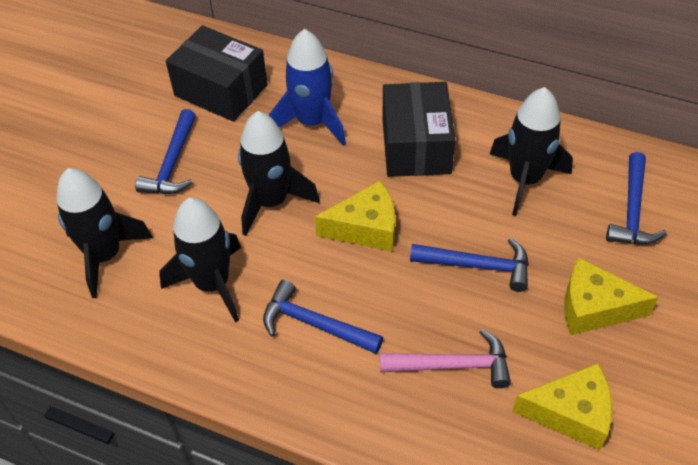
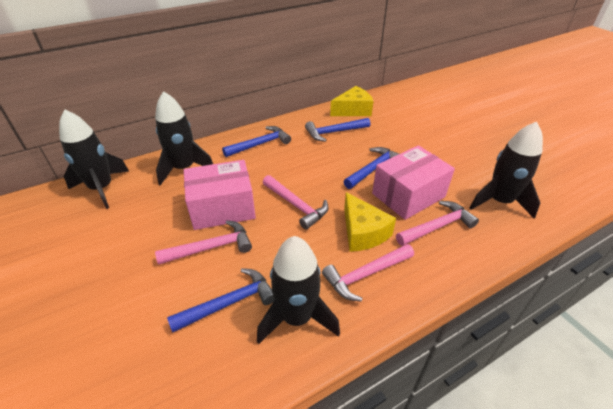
black box: [166,25,268,122] [383,82,455,177] = 2 -> none = 0
blue rocket: [269,29,346,146] = 1 -> none = 0
pink box: none = 0 -> [184,160,256,230] [372,145,455,220] = 2
pink hammer: [380,329,511,388] = 1 -> [155,220,252,265] [263,175,329,230] [322,244,414,302] [396,201,479,246] = 4
yellow cheese: [315,181,395,252] [512,363,612,450] [564,258,658,335] = 3 -> [330,86,373,116] [344,192,396,252] = 2

